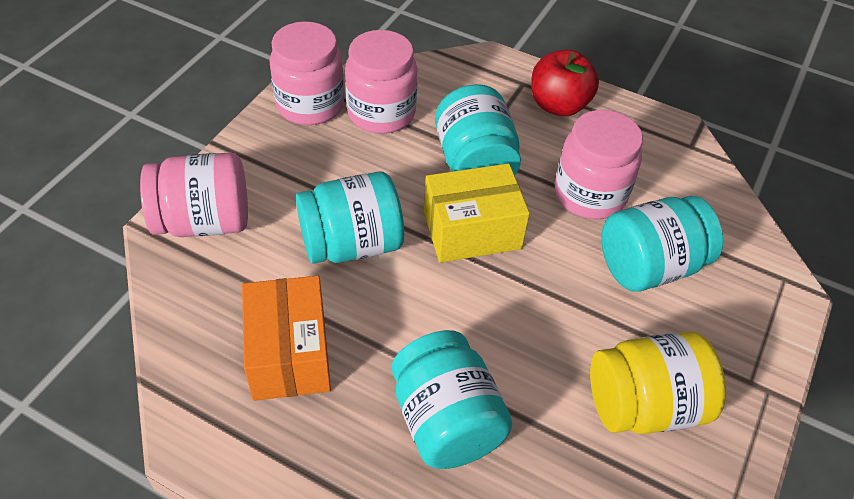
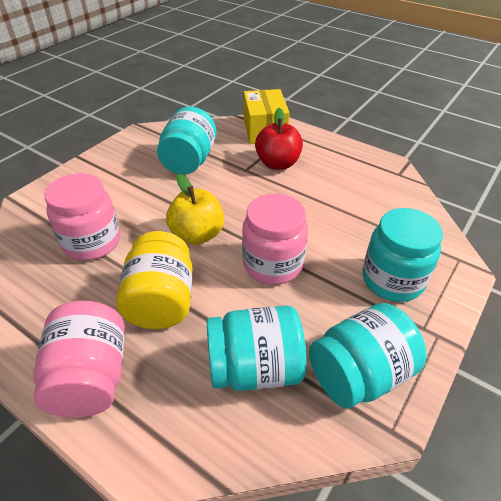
orange box: [242,276,331,401] = 1 -> none = 0
pink jar: [140,152,248,237] [270,21,344,125] [345,30,418,134] [555,110,643,220] = 4 -> [33,300,125,418] [45,173,120,261] [242,193,308,285] = 3
yellow apple: none = 0 -> [166,174,224,245] = 1

